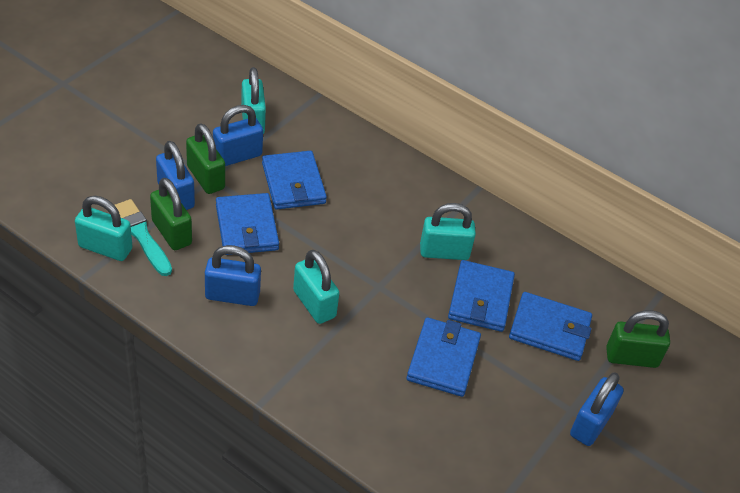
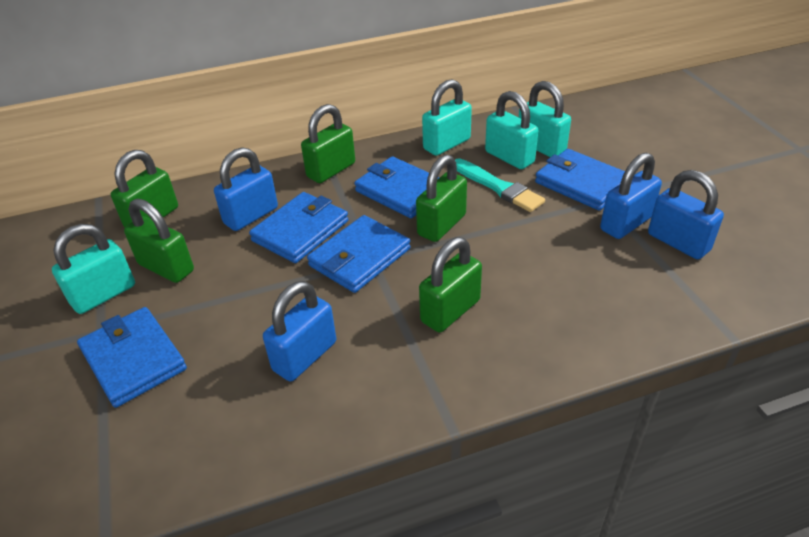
green padlock: [150,178,192,250] [186,123,225,194] [606,310,670,368] = 3 -> [111,150,178,227] [124,199,194,283] [301,104,355,183] [416,154,467,242] [419,237,482,332] = 5

